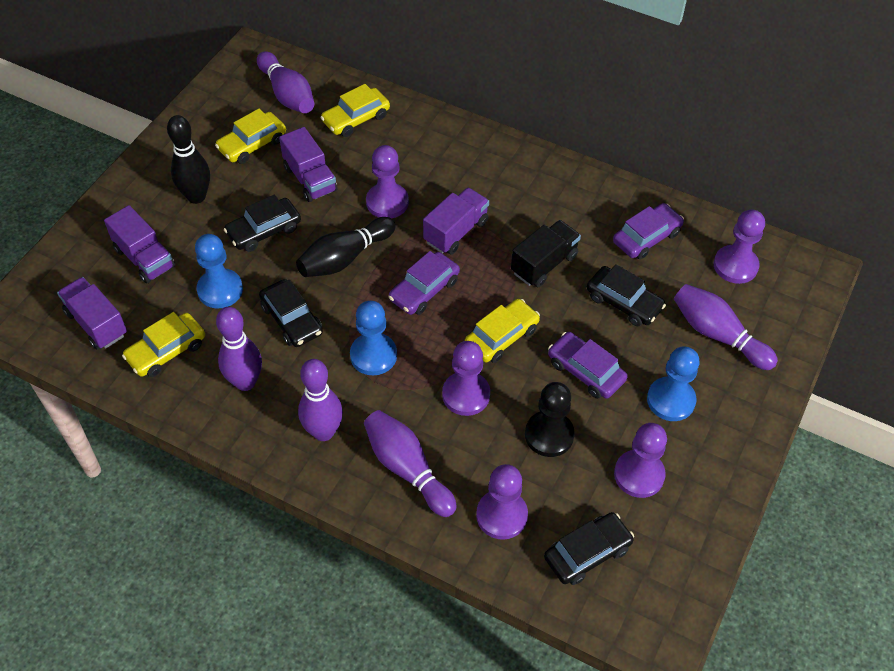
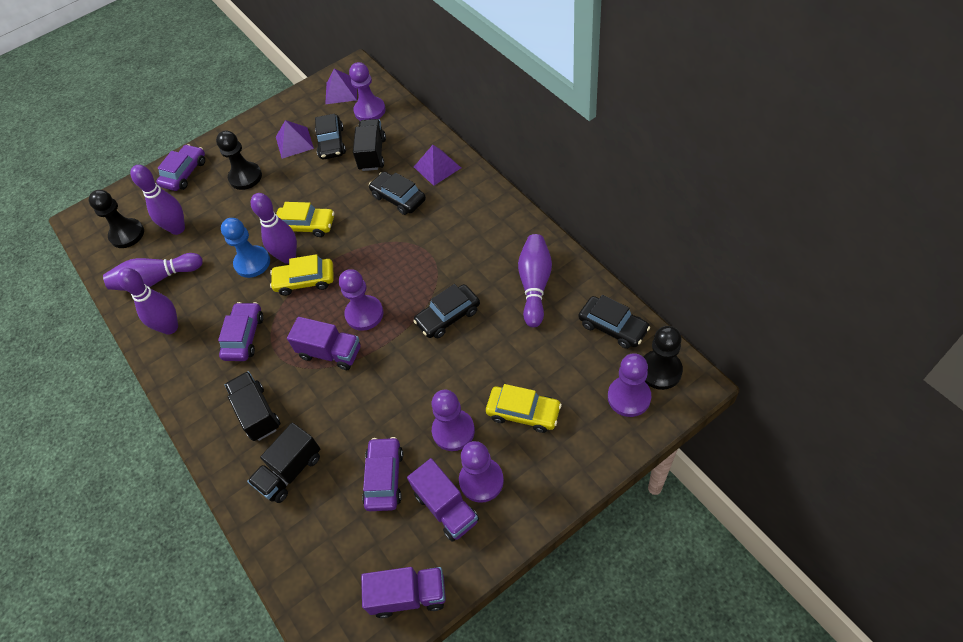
black bowling pin: [167,115,210,204] [296,217,395,277] = 2 -> none = 0
black pawn: [525,382,575,457] = 1 -> [88,190,144,248] [216,131,262,190] [644,326,683,390] = 3
black truck: [511,220,581,287] = 1 -> [224,371,280,441] [247,423,320,503] [353,119,386,171] = 3
blue pawn: [195,234,243,308] [350,301,397,375] [647,347,700,421] = 3 -> [221,218,270,278] = 1
purple pyramid: none = 0 -> [276,120,314,159] [325,69,357,104] [414,145,461,186] = 3
purple truck: [57,277,127,350] [104,205,175,283] [279,127,338,202] [423,187,489,255] = 4 -> [287,317,361,370] [361,567,446,618] [407,458,479,542] = 3
yellow car: [122,312,205,377] [215,109,286,164] [320,84,390,137] [465,299,540,363] = 4 -> [270,254,334,296] [276,202,334,237] [486,384,562,433] = 3

